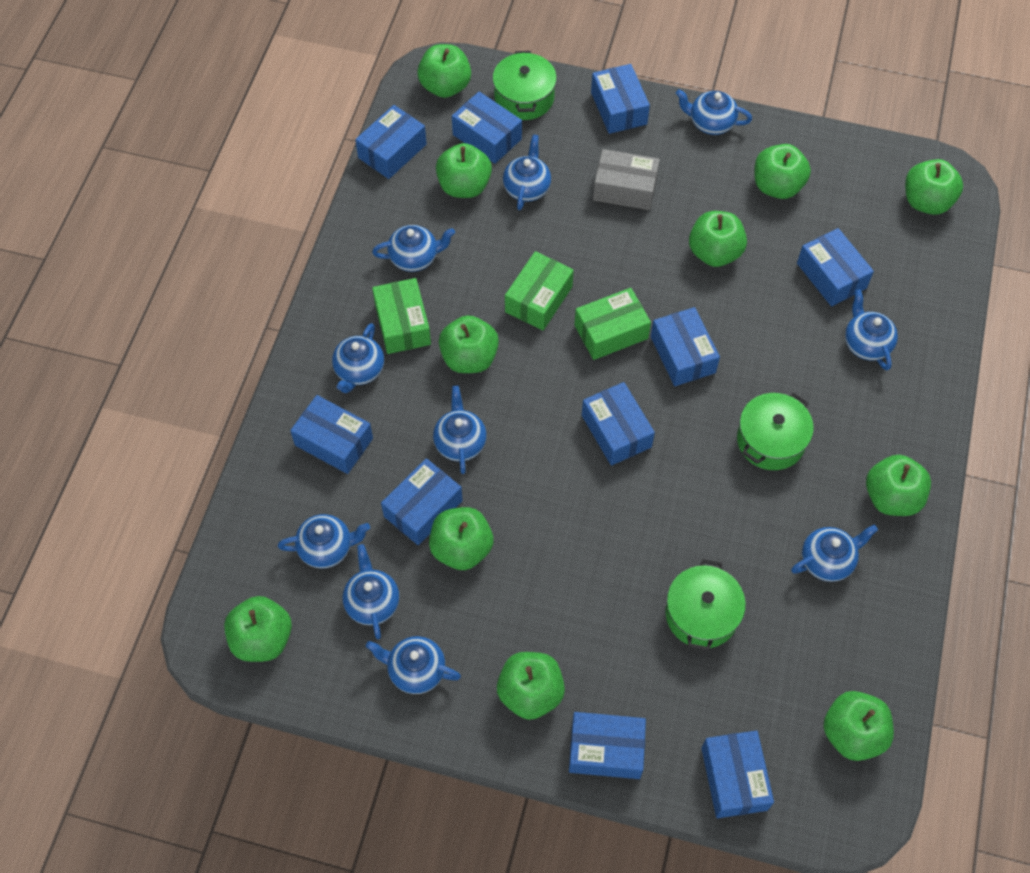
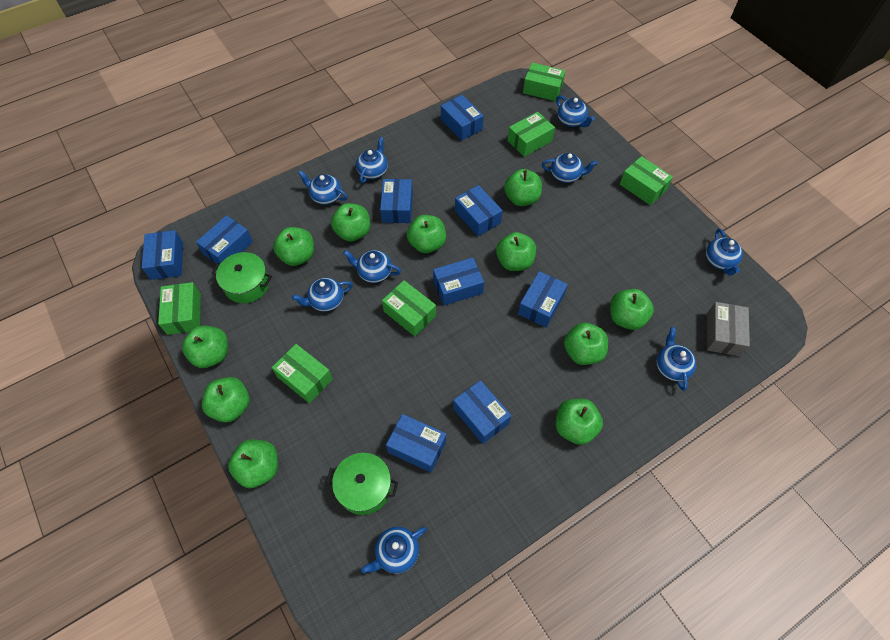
blue box: [290,395,373,474] [355,105,427,179] [381,458,463,545] [452,92,522,164] [569,712,646,779] [582,382,655,466] [591,64,650,134] [651,307,720,386] [701,731,774,818] [797,228,874,306] = 10 -> [142,230,183,280] [196,215,253,264] [380,179,413,223] [386,414,446,473] [433,257,484,305] [441,95,484,141] [453,380,511,444] [455,185,503,236] [518,271,568,328] = 9
blue teapot: [278,514,370,569] [332,323,384,393] [343,544,399,639] [366,636,461,694] [372,225,455,272] [433,386,487,474] [503,134,551,210] [676,89,752,135] [791,525,878,582] [845,289,898,370] = 10 -> [292,278,353,312] [298,170,348,205] [343,250,401,283] [356,137,388,183] [361,527,427,574] [542,153,598,183] [556,96,595,127] [656,327,696,391] [706,229,743,276] = 9
green box: [372,278,431,354] [505,251,574,331] [574,288,651,360] = 3 -> [158,282,201,335] [272,344,333,403] [382,280,436,336] [507,112,555,157] [523,63,565,101] [620,156,673,205] = 6
green pot: [493,51,557,120] [666,559,746,651] [737,393,814,470] = 3 -> [212,252,272,303] [326,453,398,515] = 2

